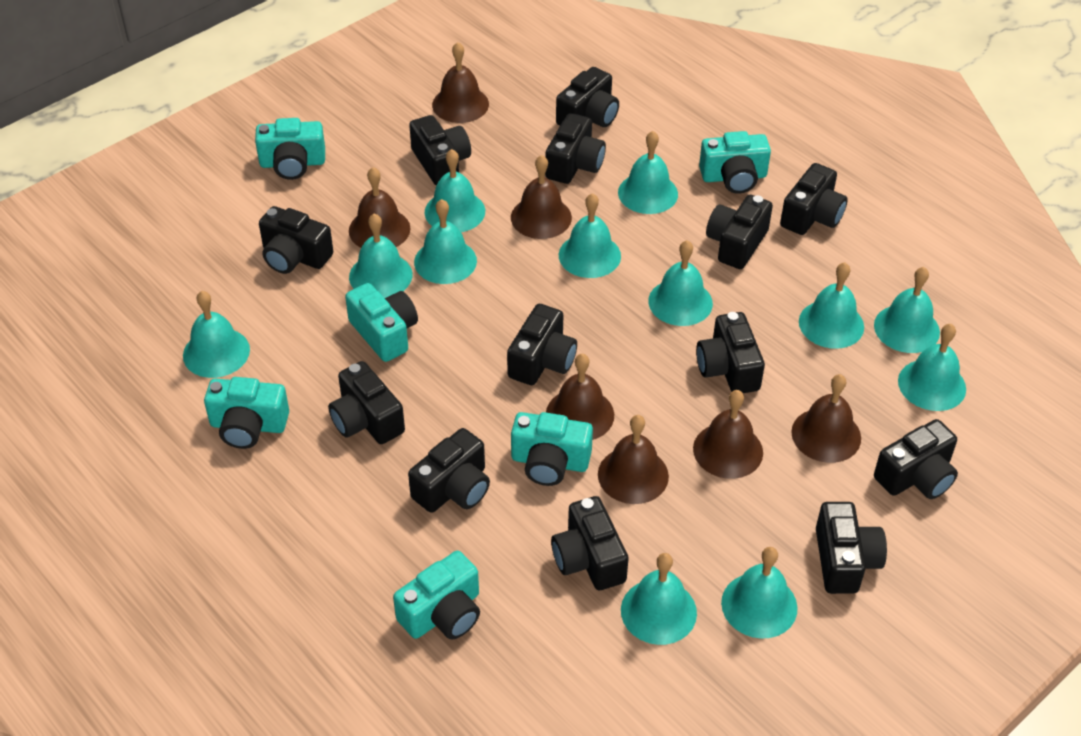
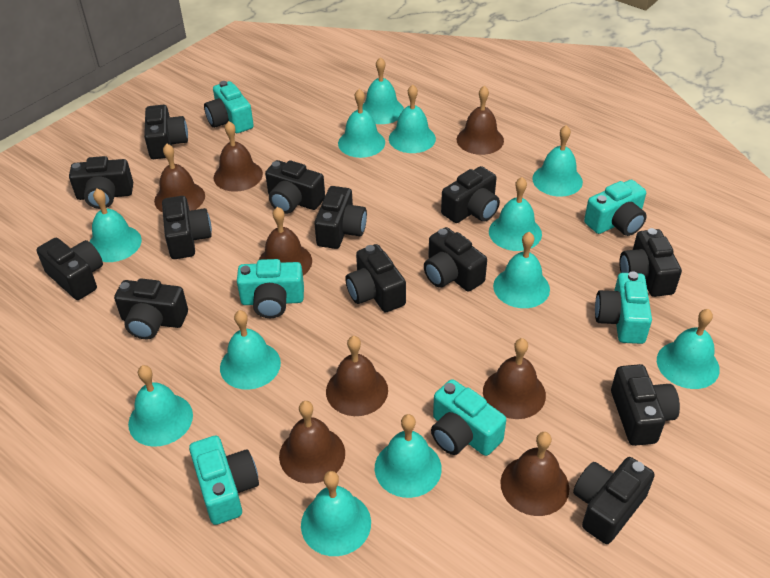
brown bell: [349,167,411,248] [432,42,489,123] [511,155,572,239] [546,354,614,440] [598,415,669,504] [693,390,763,479] [791,374,861,463] = 7 -> [154,144,205,213] [214,121,263,192] [259,207,312,276] [279,401,345,484] [326,336,388,416] [457,86,504,155] [483,338,546,419] [500,432,569,516] = 8

